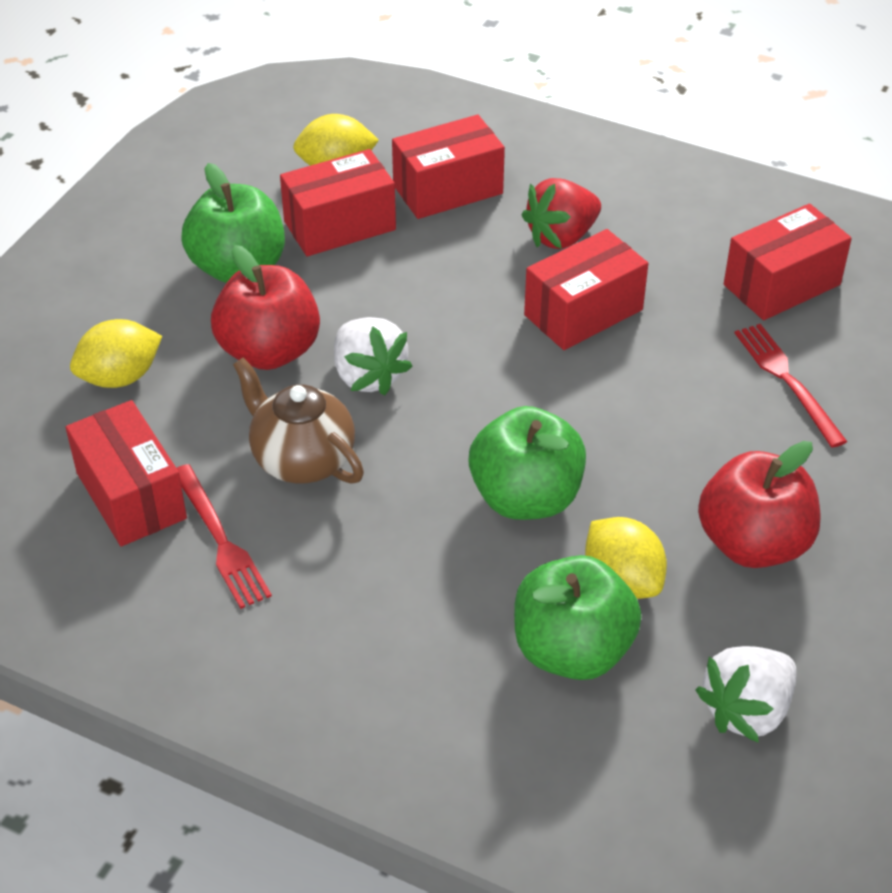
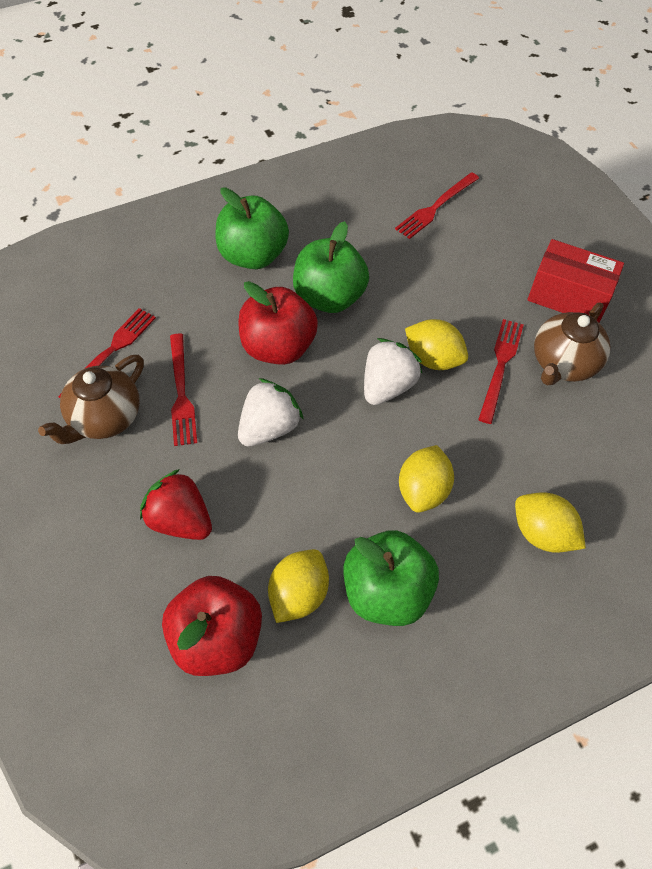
brown teapot: [233,358,364,484] = 1 -> [38,355,144,444] [534,302,610,385] = 2
red box: [66,400,187,546] [280,149,396,256] [392,115,505,219] [524,229,648,350] [724,203,852,320] = 5 -> [527,239,624,322] = 1
red fork: [177,464,272,609] [735,324,847,448] = 2 -> [58,308,156,398] [170,333,197,446] [395,172,479,239] [478,319,524,424] = 4
yellow lemon: [70,319,162,388] [293,114,379,166] [585,517,667,599] = 3 -> [268,549,329,623] [399,445,454,513] [405,319,468,370] [515,492,586,553] = 4

